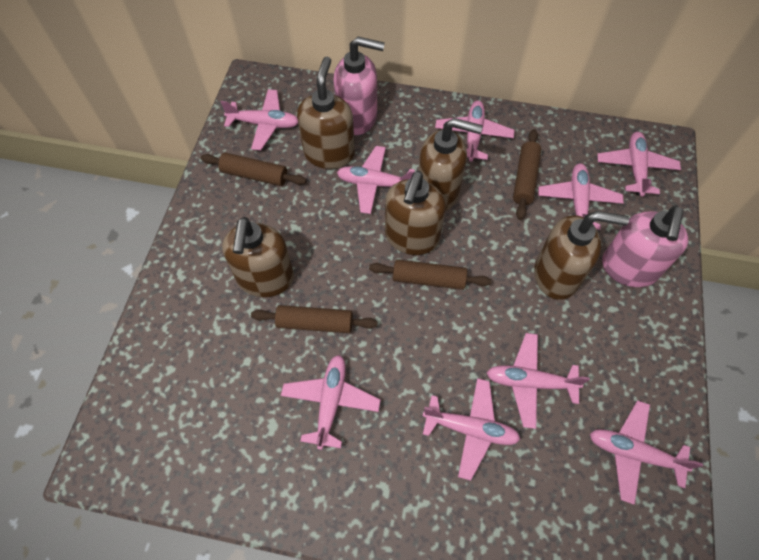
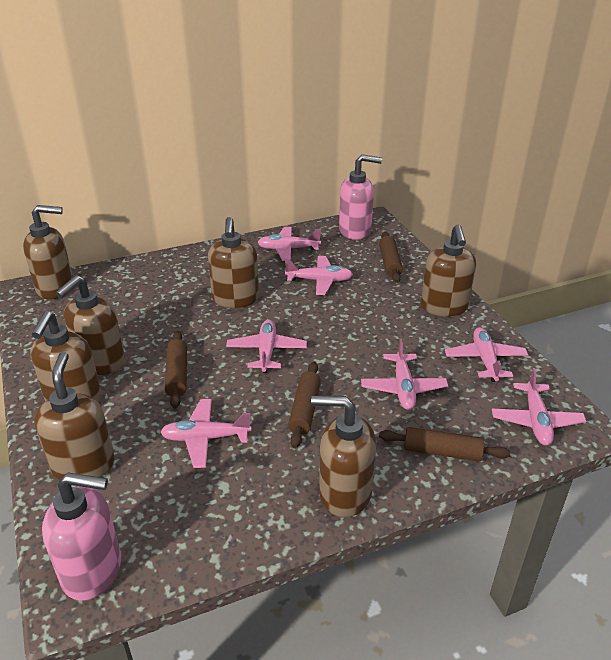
brown soap dispenser: [222,217,294,297] [297,57,355,169] [385,171,446,255] [419,118,483,211] [534,211,629,300] = 5 -> [23,205,73,299] [31,311,102,402] [34,352,114,480] [56,275,125,375] [208,217,259,308] [311,396,376,517] [421,225,476,317] = 7
pink plane: [221,89,298,150] [281,355,381,450] [337,146,415,214] [423,378,520,481] [435,101,515,162] [487,333,590,429] [538,163,624,230] [590,400,703,505] [597,132,681,197] = 9 -> [160,399,252,468] [226,319,307,373] [257,227,321,261] [285,256,353,295] [361,339,448,410] [445,327,528,382] [492,368,586,446] = 7

